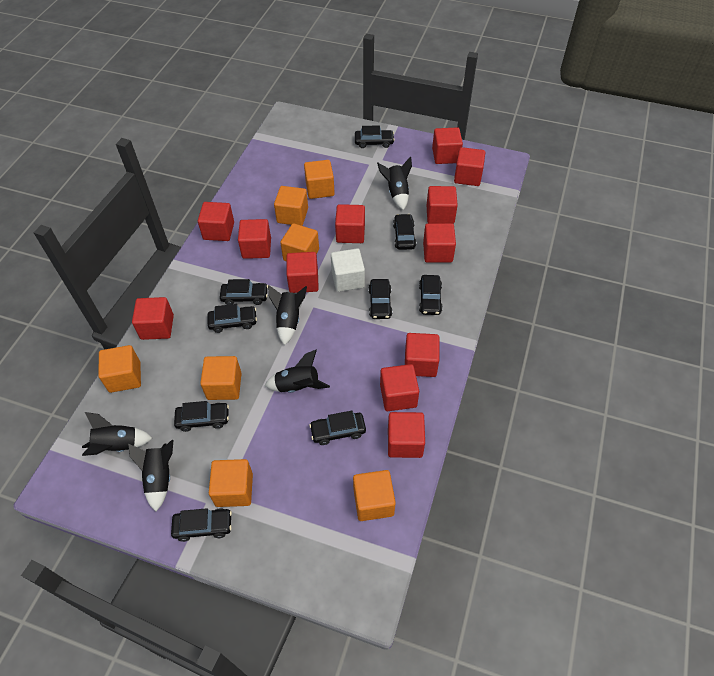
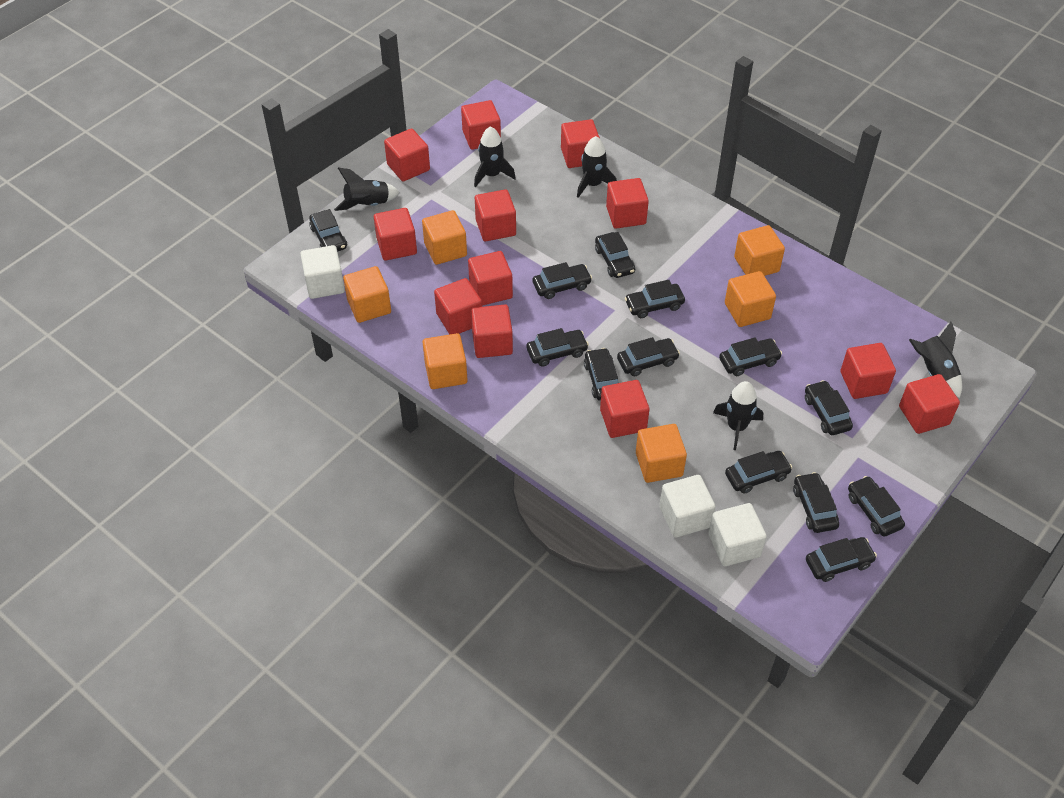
black car: [171,508,232,542] [174,401,229,432] [208,304,257,333] [220,279,268,305] [309,411,366,445] [355,125,395,148] [369,279,393,319] [393,214,416,250] [419,275,443,315] = 9 -> [309,209,347,252] [526,328,589,367] [533,262,592,299] [584,348,618,401] [595,232,635,278] [617,337,680,376] [625,280,685,318] [719,337,782,376] [725,451,792,494] [793,472,839,533] [805,380,853,435] [806,537,877,582] [848,476,905,537] = 13
orange cube: [98,345,141,393] [200,356,242,400] [209,459,253,507] [274,186,308,226] [280,223,319,261] [304,160,335,199] [353,470,396,521] = 7 -> [343,266,391,323] [422,210,467,265] [423,333,468,389] [636,424,687,483] [725,271,776,327] [734,225,785,276] = 6
white cube: [331,248,365,292] = 1 -> [300,245,345,299] [659,475,716,538] [708,503,767,566] = 3

